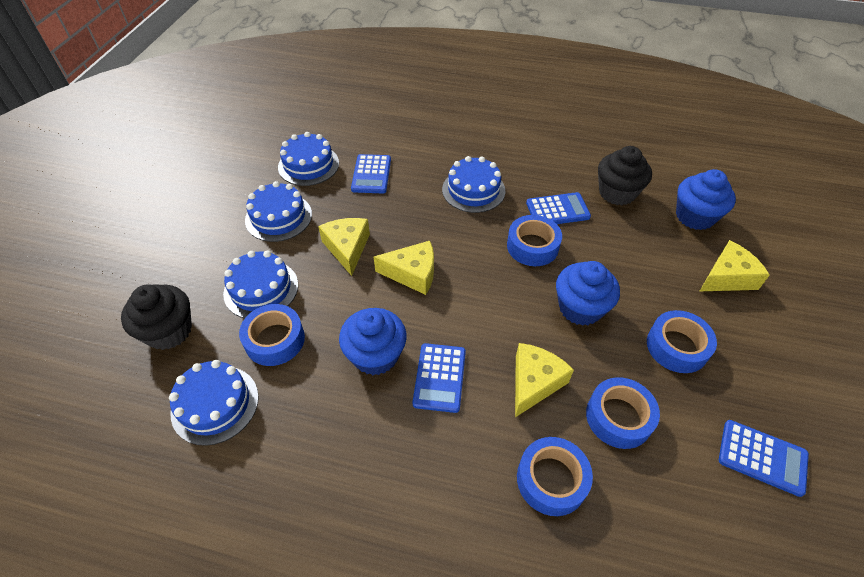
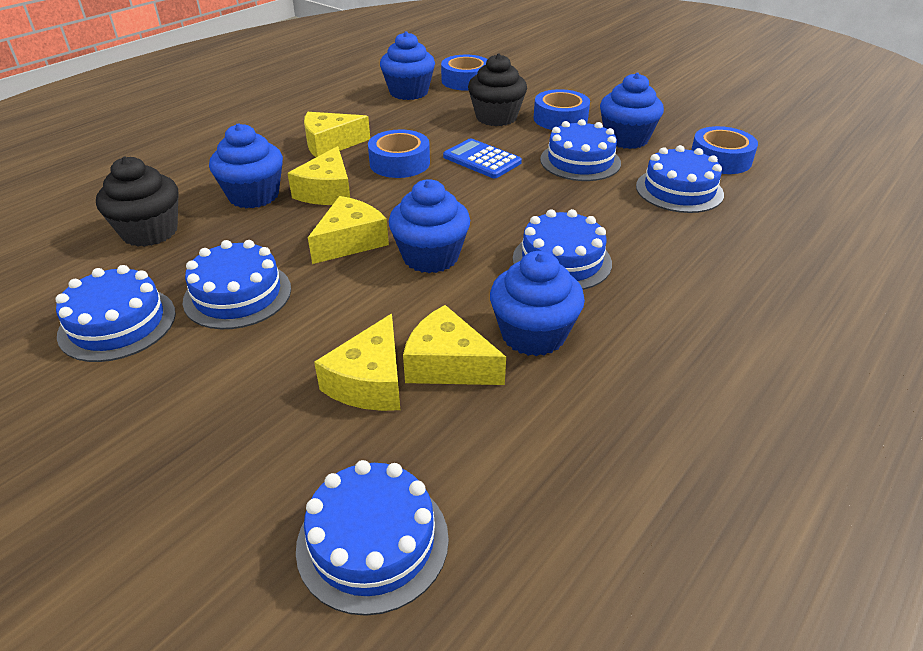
blue cake: [169,360,259,446] [223,251,298,318] [245,181,312,242] [278,132,339,186] [442,156,505,213] = 5 -> [56,265,176,362] [183,240,291,329] [296,460,449,616] [513,209,612,290] [540,119,621,181] [636,145,724,213] = 6
blue calculator: [351,154,391,194] [413,343,466,413] [526,192,591,224] [719,420,809,497] = 4 -> [443,138,522,178] = 1
blue cupcake: [339,308,407,375] [556,261,620,326] [676,169,736,230] = 3 -> [209,123,283,208] [380,31,435,100] [389,179,470,273] [490,251,585,356] [600,73,664,149] = 5
blue tape: [239,304,305,366] [507,215,562,266] [517,437,593,516] [586,377,660,449] [647,310,717,373] = 5 -> [368,129,430,178] [441,55,487,91] [534,89,590,130] [691,126,758,174] = 4
yellow cheese: [318,218,370,276] [374,241,434,295] [515,343,574,417] [700,240,770,291] = 4 -> [287,146,350,205] [304,112,370,157] [308,196,389,264] [314,314,400,411] [403,305,506,385] = 5

